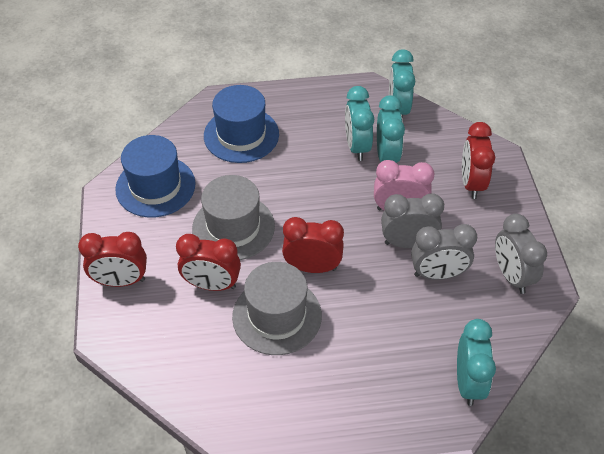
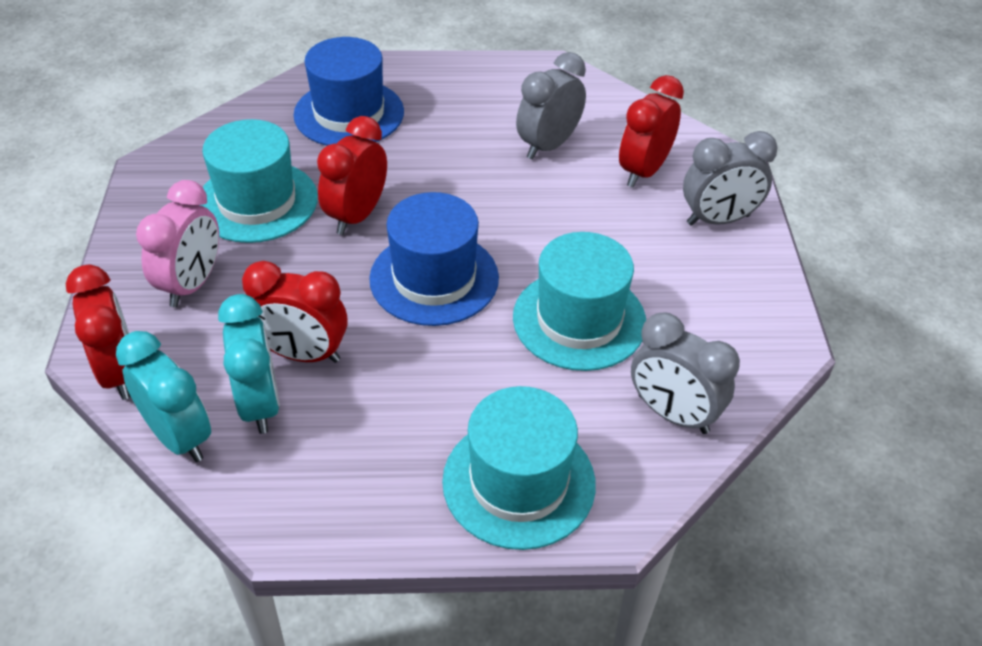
grey hat: [192,175,275,260] [232,262,322,355] = 2 -> none = 0
turquoise clock: [345,86,374,161] [377,95,405,163] [389,49,415,116] [457,319,496,406] = 4 -> [116,331,211,462] [218,294,280,434] = 2
turquoise hat: none = 0 -> [200,119,318,243] [442,386,596,550] [513,232,646,371] = 3

